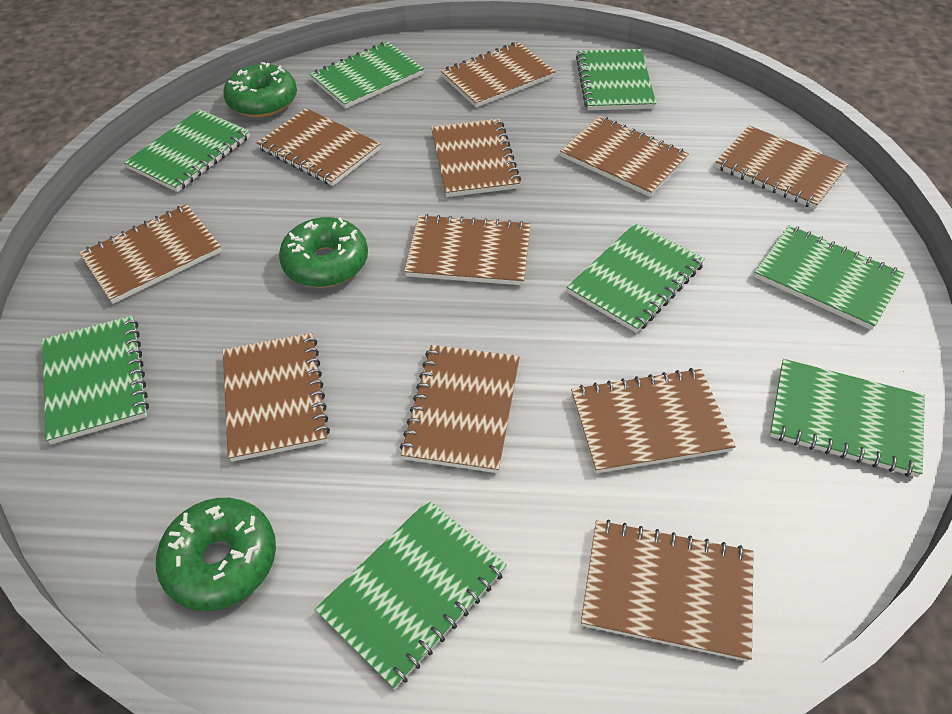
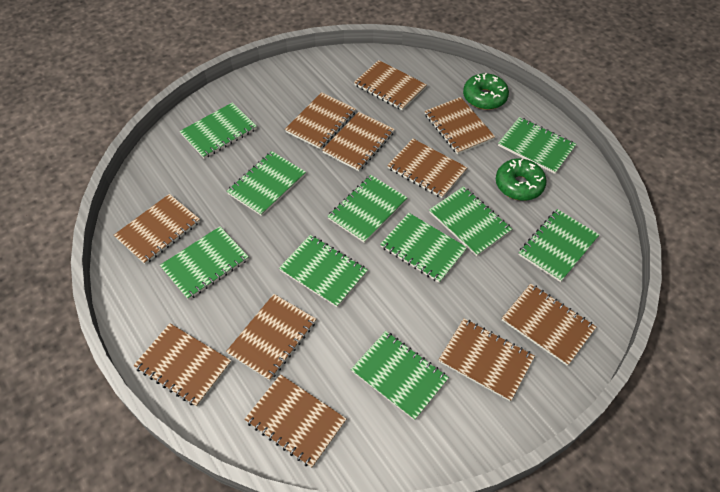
green donut: [156,498,276,611] [223,62,297,118] [279,217,368,288] = 3 -> [463,73,509,110] [496,158,547,201] = 2
green notebook: [42,315,149,444] [124,109,250,192] [310,41,424,109] [315,500,507,689] [567,223,705,333] [576,49,656,110] [754,225,905,330] [770,359,925,477] = 8 -> [160,226,249,300] [180,102,257,159] [227,151,306,216] [279,235,368,308] [327,175,408,243] [351,331,449,421] [380,213,467,283] [429,186,512,256] [498,117,576,174] [519,209,599,282] = 10

